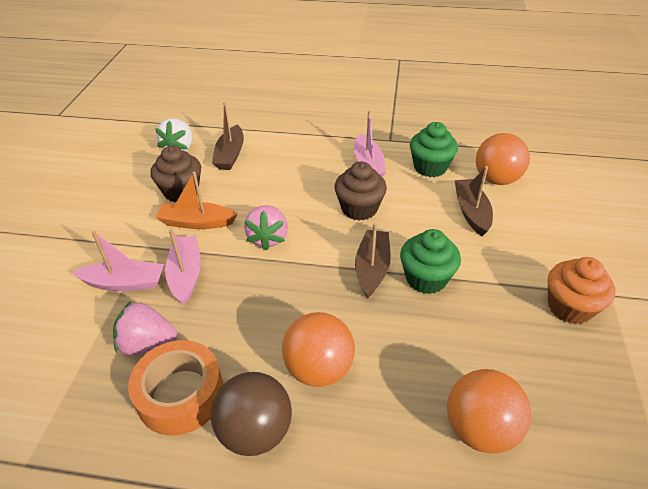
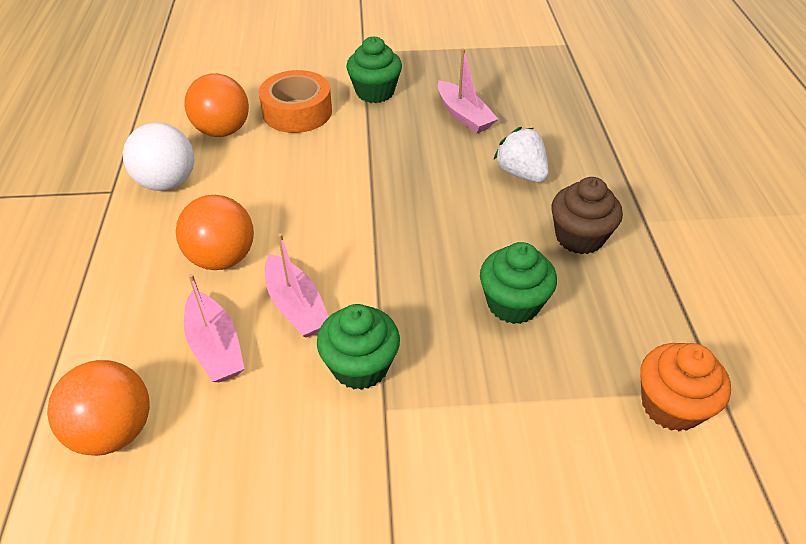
brown ball: [211,372,292,456] = 1 -> none = 0
brown boat: [212,102,244,170] [355,223,391,298] [454,166,493,236] = 3 -> none = 0
brown cupcake: [150,146,201,202] [334,162,387,220] = 2 -> [552,177,623,254] = 1
green cupcake: [400,229,461,294] [410,122,458,177] = 2 -> [317,304,400,390] [346,37,402,103] [480,242,557,324] = 3
orange boat: [156,172,238,229] = 1 -> none = 0
pink strawberry: [113,301,177,355] [244,205,288,251] = 2 -> none = 0
white ball: none = 0 -> [123,123,194,191] = 1

